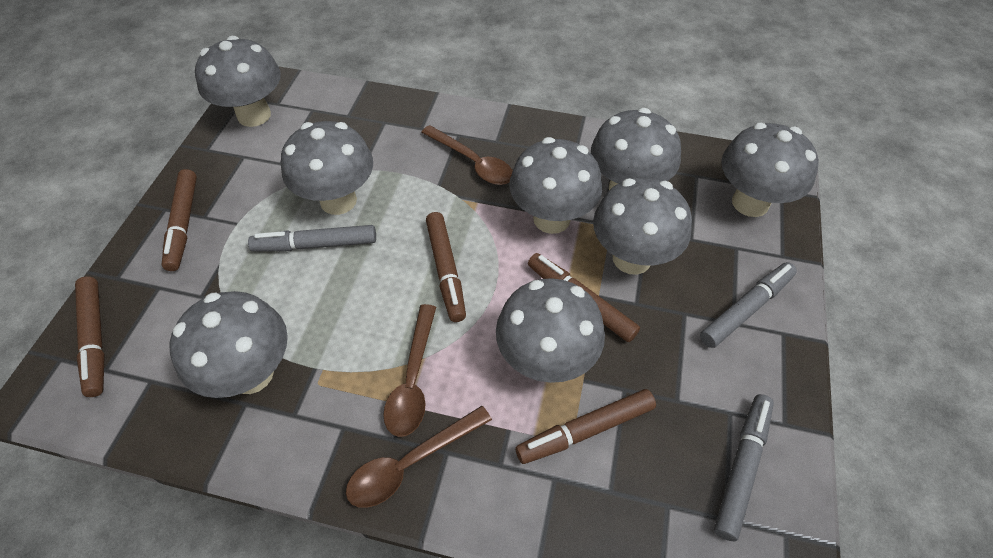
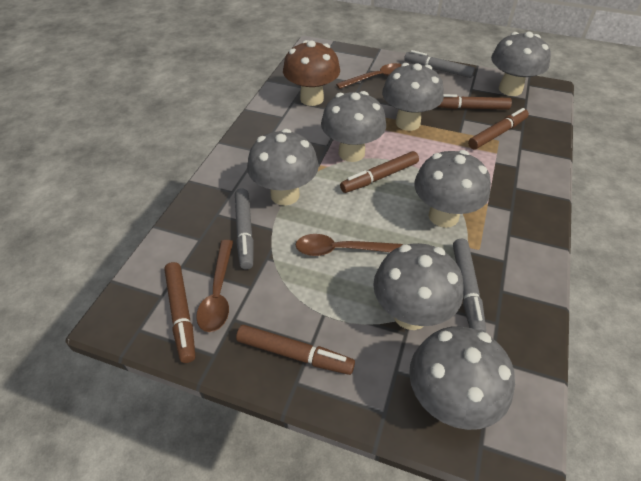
brown mushroom: none = 0 -> [283,40,340,106] = 1
grey mushroom: [169,291,288,398] [195,36,281,127] [281,121,373,215] [496,278,605,383] [509,137,602,234] [591,108,681,190] [593,178,692,275] [721,123,819,217] = 8 -> [247,129,319,206] [321,91,386,162] [373,243,464,330] [382,63,444,131] [409,326,515,430] [414,150,491,228] [491,32,551,96] = 7

